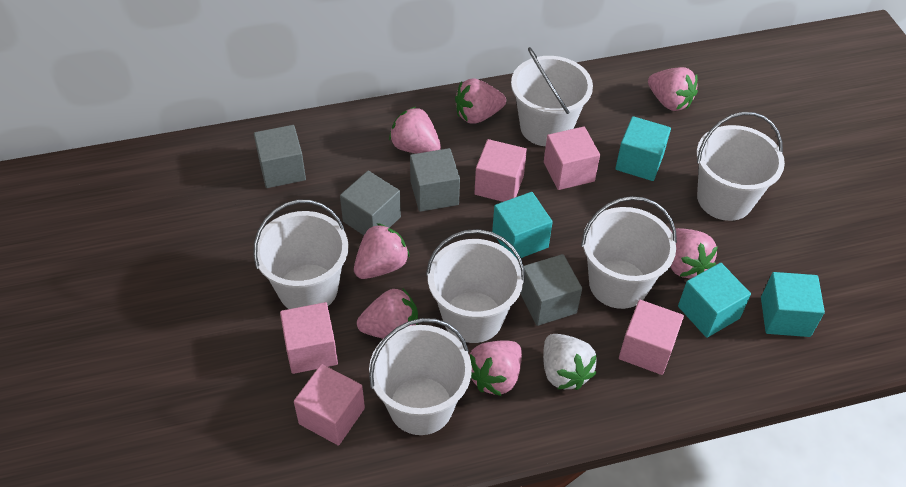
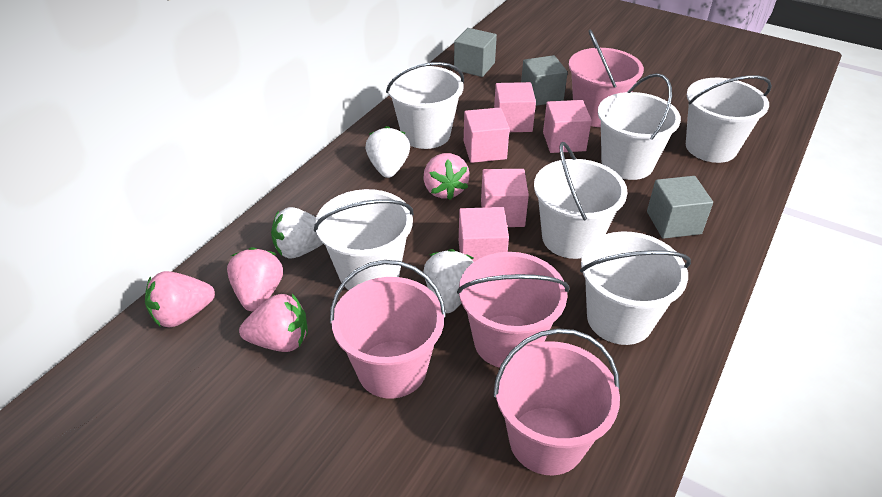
grey cube: [254,125,306,188] [340,171,401,235] [410,148,460,212] [520,254,582,326] = 4 -> [454,28,497,77] [521,55,568,106] [647,176,713,239] = 3
pink bucket: none = 0 -> [330,260,446,399] [457,252,569,368] [493,328,620,475] [569,30,644,127] = 4
pink strawberry: [354,223,410,279] [357,288,418,339] [389,107,441,154] [455,79,506,124] [469,340,522,396] [648,67,698,111] [670,228,718,278] = 7 -> [145,271,215,327] [227,247,283,311] [239,294,308,352] [423,153,470,200] = 4
turquoise cube: [492,192,553,258] [615,116,671,181] [678,263,751,338] [761,272,825,337] = 4 -> none = 0
white strawberry: [543,334,597,390] = 1 -> [271,207,323,258] [366,126,410,178] [423,249,473,313] = 3

